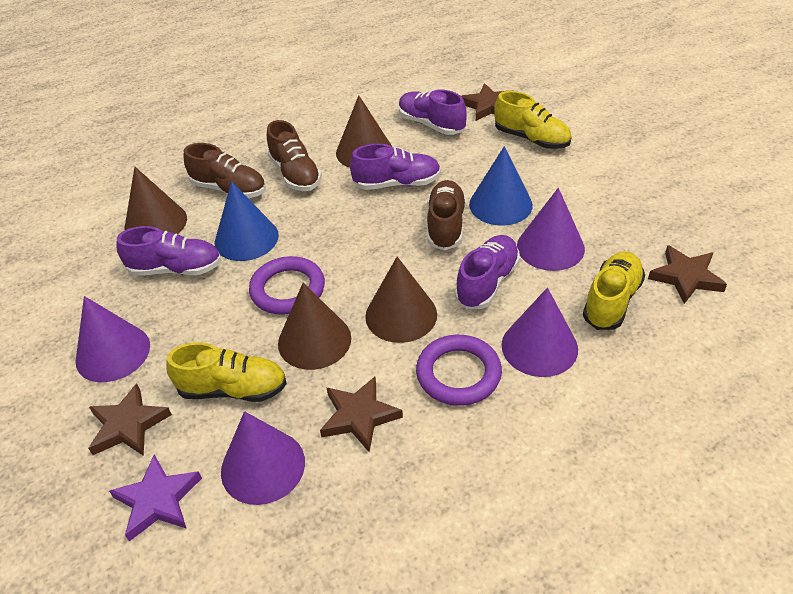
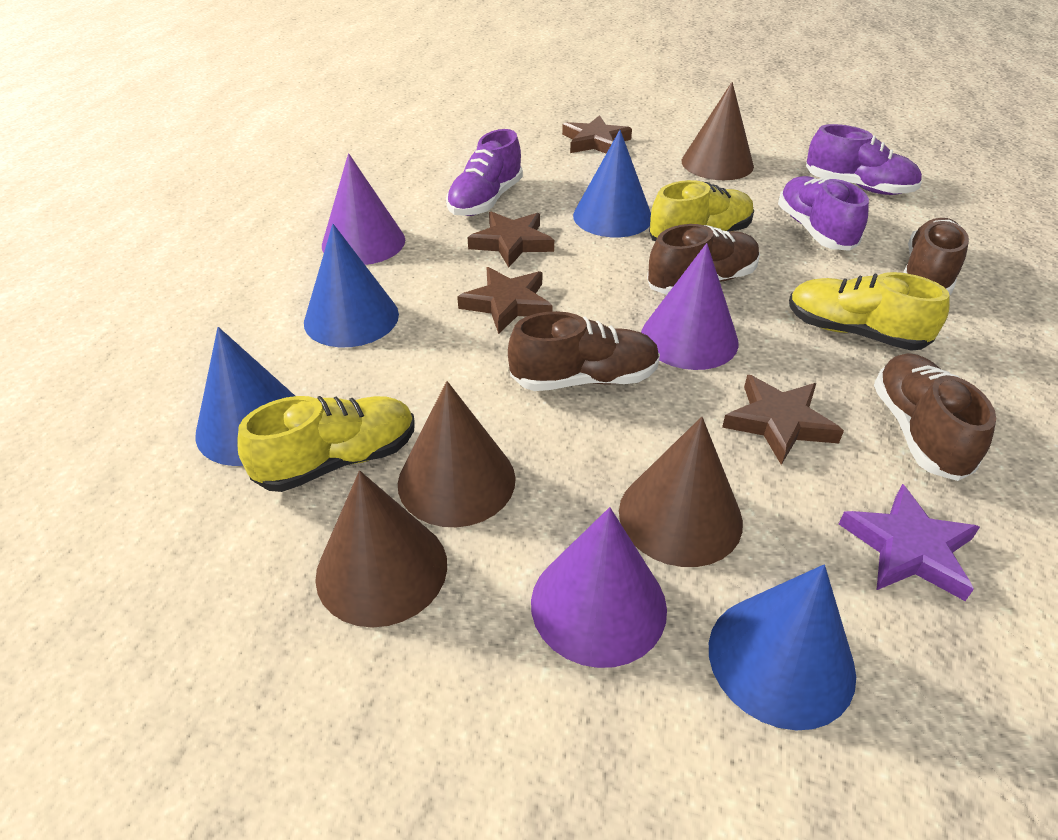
blue cone: [215,181,279,261] [469,146,533,226] = 2 -> [195,327,295,466] [304,224,399,347] [573,130,651,237] [709,565,856,731] = 4
brown shoe: [183,143,266,198] [267,120,322,191] [427,180,466,251] = 3 -> [508,311,660,391] [647,224,760,295] [874,353,996,481] [903,218,969,295] = 4
purple cone: [76,296,150,382] [221,411,305,505] [501,288,578,377] [517,188,585,271] = 4 -> [322,153,405,265] [531,507,667,668] [641,243,739,370] = 3
purple ring: [249,256,325,315] [416,335,502,406] = 2 -> none = 0
purple shoe: [117,226,221,276] [350,144,441,190] [399,90,467,135] [455,235,520,309] = 4 -> [446,129,523,216] [778,176,869,251] [806,124,922,195] = 3

